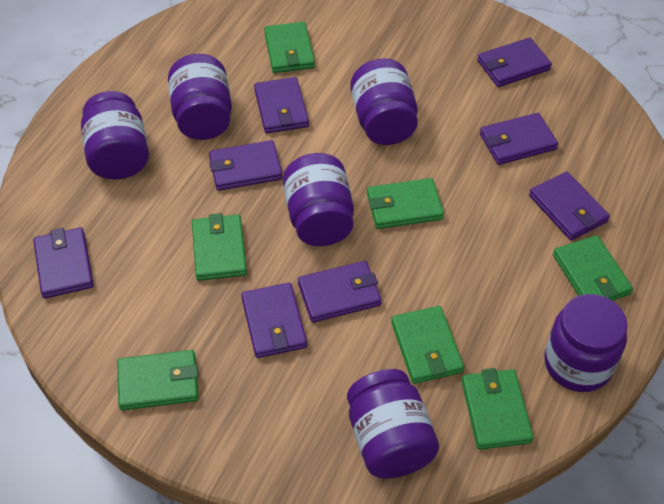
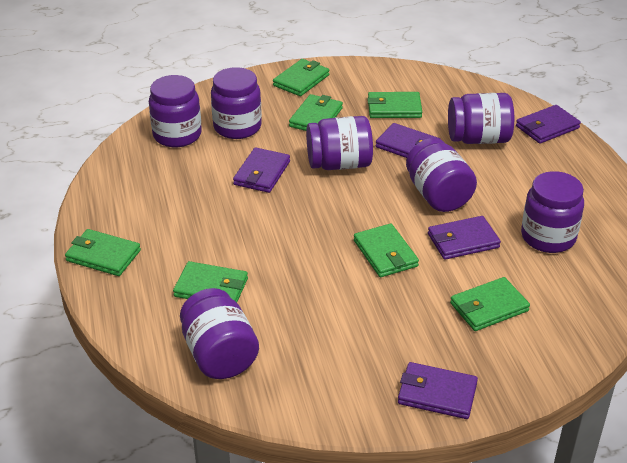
purple jar: [81,91,149,180] [168,54,232,140] [283,153,354,246] [347,369,439,479] [350,59,418,145] [544,294,627,392] = 6 -> [149,75,202,147] [180,288,259,379] [211,67,262,139] [306,116,373,170] [406,138,477,212] [448,93,514,144] [521,171,584,253] = 7
purple wallet: [33,227,94,298] [209,140,283,191] [241,283,307,358] [254,77,309,134] [298,261,382,323] [477,38,552,87] [480,113,558,165] [529,171,610,240] = 8 -> [233,147,290,193] [376,123,441,158] [398,362,478,419] [428,216,501,260] [516,105,581,144] = 5

